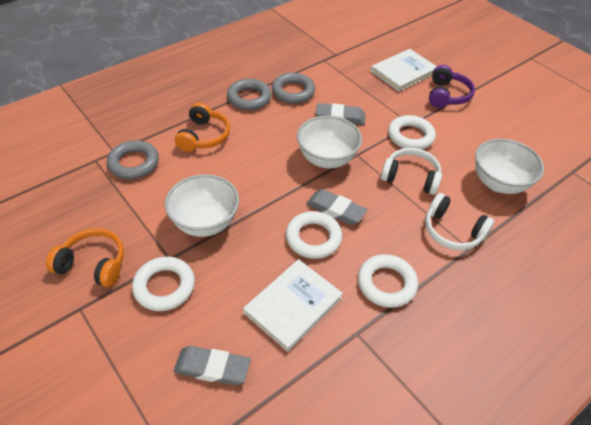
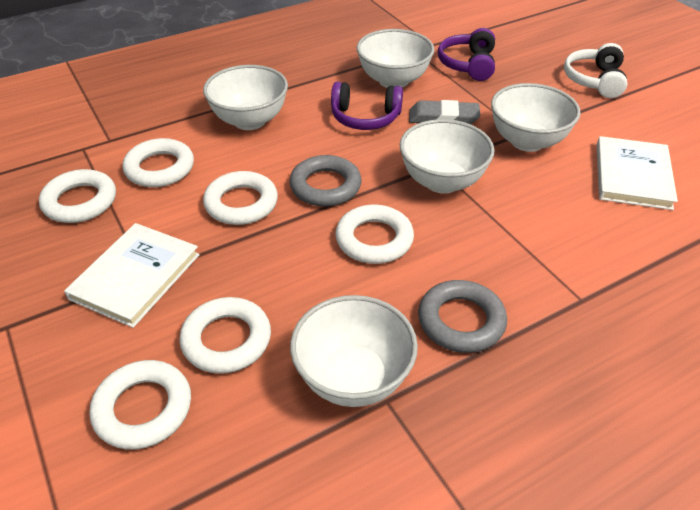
grey eraser: [174,346,251,385] [306,189,367,225] [316,103,365,125] = 3 -> [409,100,480,124] = 1
grey ring: [107,140,159,179] [227,79,272,110] [272,73,315,104] = 3 -> [289,155,362,207] [418,280,507,353] = 2
orange headphones: [46,228,124,287] [175,103,230,152] = 2 -> none = 0
purple headphones: [429,65,475,108] = 1 -> [331,82,403,130] [438,28,495,81] = 2
white bowl: [165,174,239,237] [297,116,362,168] [475,139,544,194] = 3 -> [203,65,288,130] [290,295,418,407] [357,29,435,88] [400,119,494,193] [491,83,581,152] = 5
white headphones: [381,148,442,195] [425,193,494,250] = 2 -> [564,43,627,98] = 1
white ring: [132,257,195,311] [286,211,342,259] [358,254,418,308] [388,115,436,149] = 4 -> [39,169,116,223] [90,360,191,450] [123,138,194,187] [179,297,271,374] [203,171,278,225] [335,204,414,264] = 6

